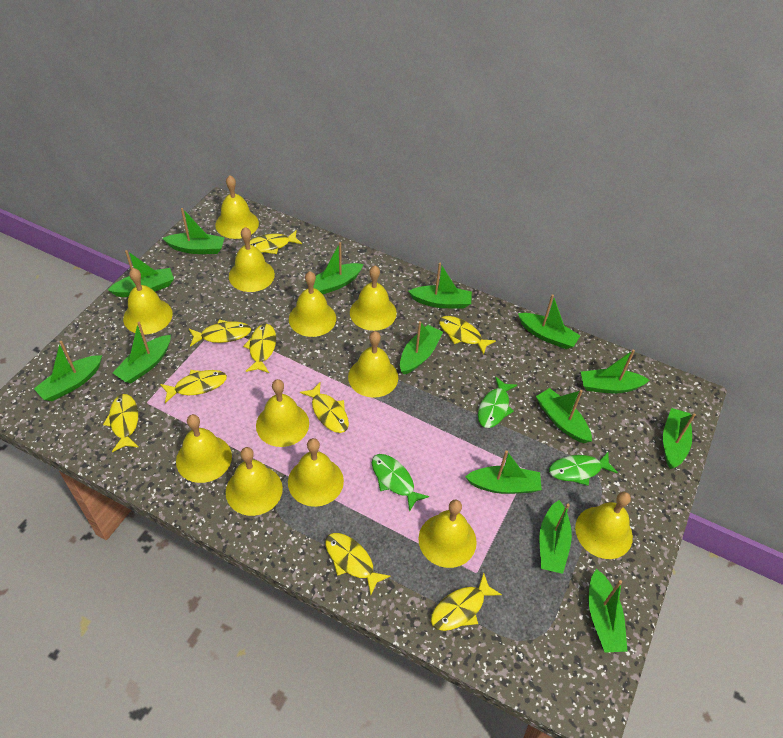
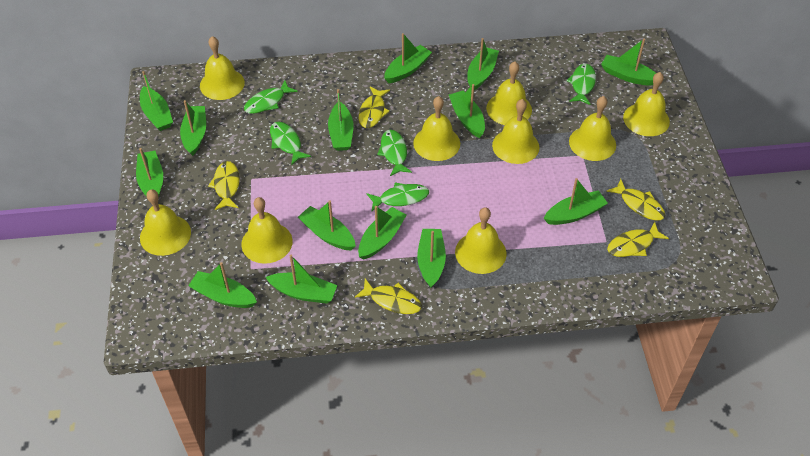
green fish: [372,454,429,512] [478,376,517,428] [549,452,618,486] = 3 -> [244,81,298,114] [270,122,311,165] [367,182,429,211] [377,130,412,176] [566,64,596,105] = 5
yellow bell: [123,268,173,334] [176,414,232,483] [215,175,259,239] [226,447,283,516] [229,227,275,292] [256,379,309,447] [288,438,344,507] [289,271,336,337] [348,331,398,398] [350,266,397,331] [418,500,477,568] [575,492,633,559] = 12 -> [140,189,191,256] [200,36,245,100] [241,197,293,264] [413,96,460,161] [455,207,506,274] [486,62,532,125] [492,99,539,164] [569,96,616,161] [623,72,670,136] = 9
yellow fish: [103,394,139,452] [160,370,227,403] [189,319,251,347] [243,324,276,373] [250,231,302,254] [300,382,349,433] [325,533,391,595] [431,573,502,631] [439,316,496,355] = 9 -> [208,161,240,210] [355,279,422,314] [359,87,390,128] [606,179,666,220] [607,222,669,257] = 5

